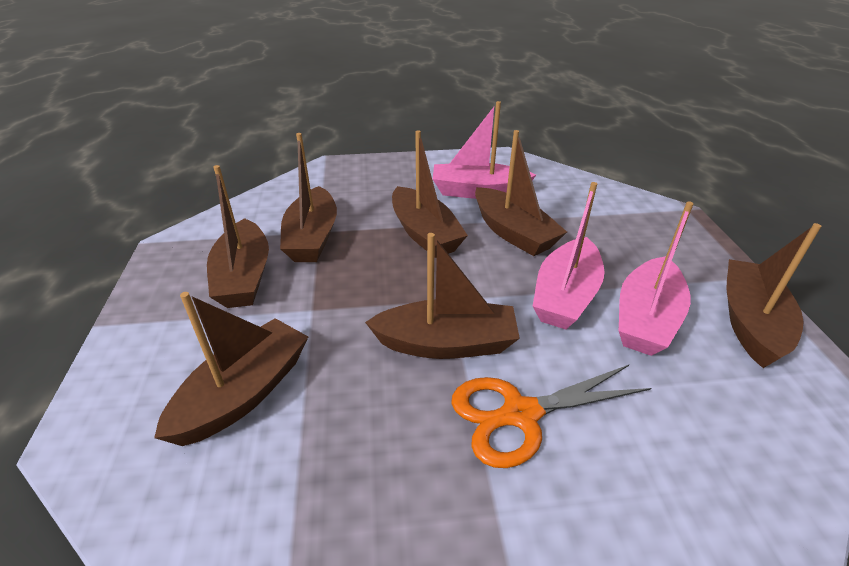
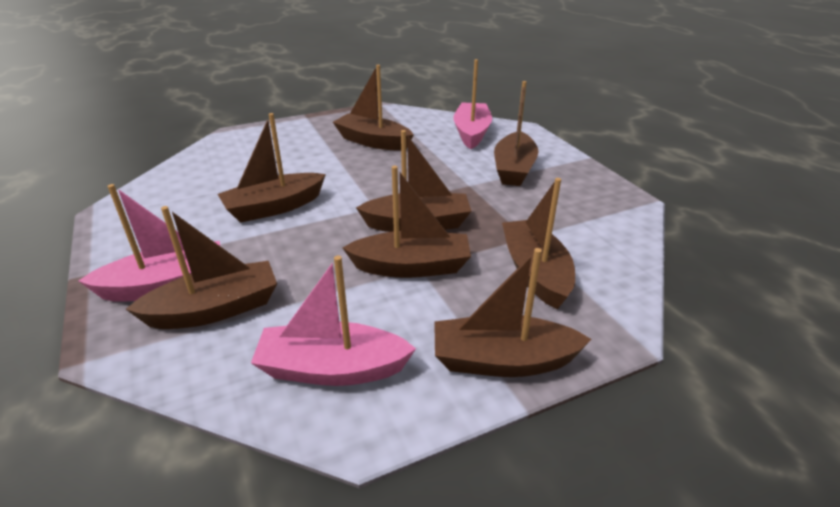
brown boat: [154,292,308,446] [207,165,269,308] [280,133,337,262] [365,233,520,359] [392,130,468,258] [475,130,567,256] [726,223,821,368] = 7 -> [126,206,277,329] [218,113,326,223] [333,65,413,151] [343,166,471,278] [356,130,471,232] [434,248,592,377] [494,81,539,186] [502,178,575,310] = 8
orange scissors: [451,365,651,468] = 1 -> none = 0

